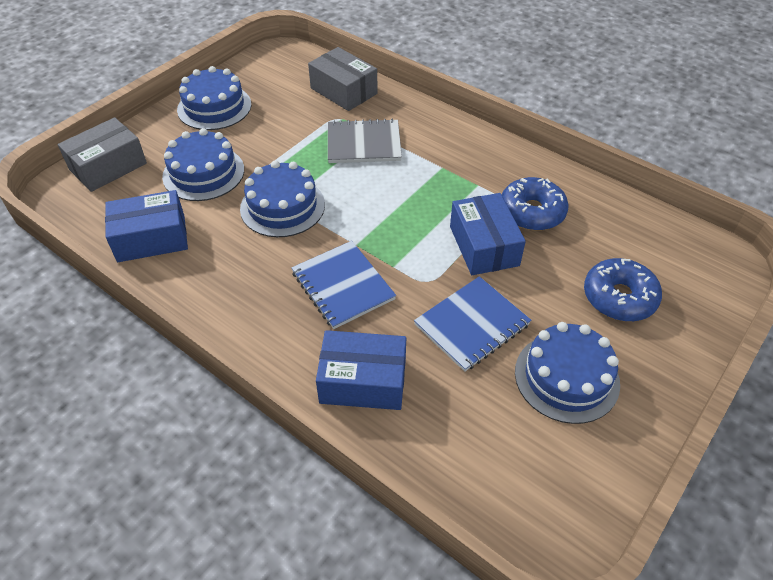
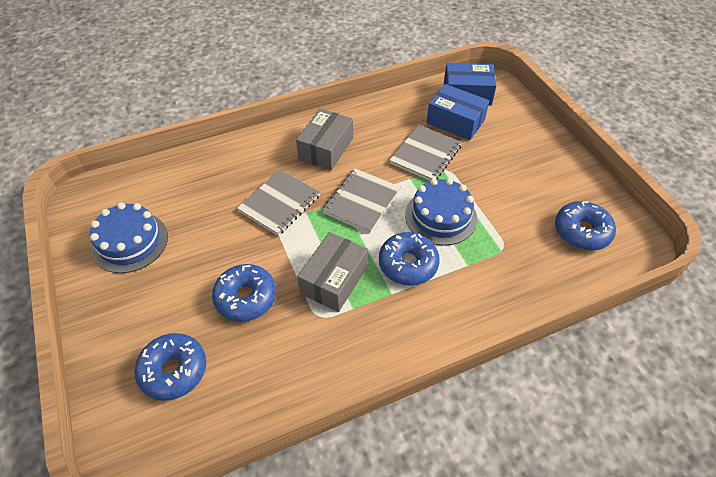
blue box: [105,190,188,262] [316,330,406,410] [450,193,526,275] = 3 -> [426,84,489,140] [444,63,497,106] = 2
blue cake: [162,128,244,201] [177,66,251,130] [240,161,325,237] [515,322,620,424] = 4 -> [90,202,168,273] [405,178,477,246] = 2
blue donut: [501,177,569,231] [584,258,662,321] = 2 -> [134,333,206,401] [212,264,276,322] [379,232,440,286] [555,201,616,251] = 4
blue notebook: [291,241,396,329] [414,276,531,372] = 2 -> none = 0
grey notebook: [328,119,402,163] = 1 -> [237,169,320,236] [322,168,400,233] [389,125,462,181] = 3

